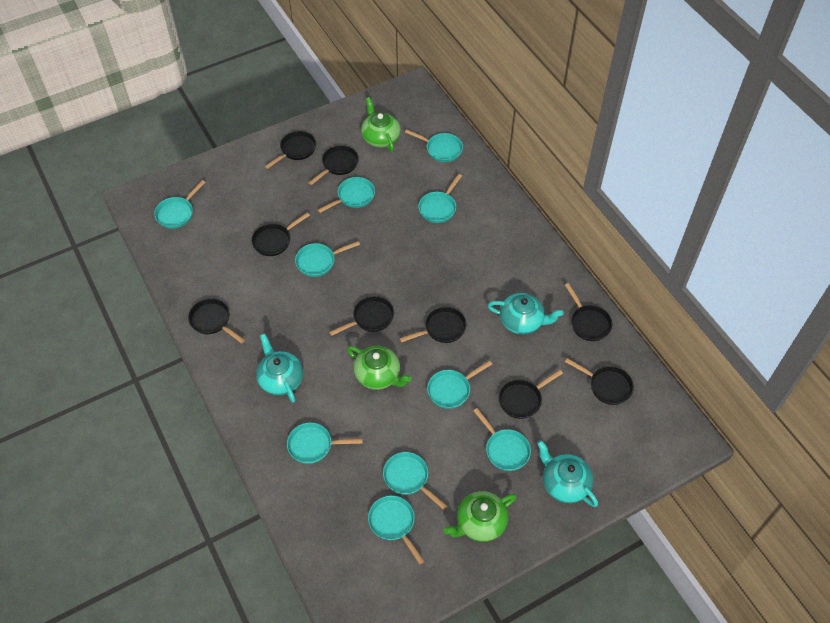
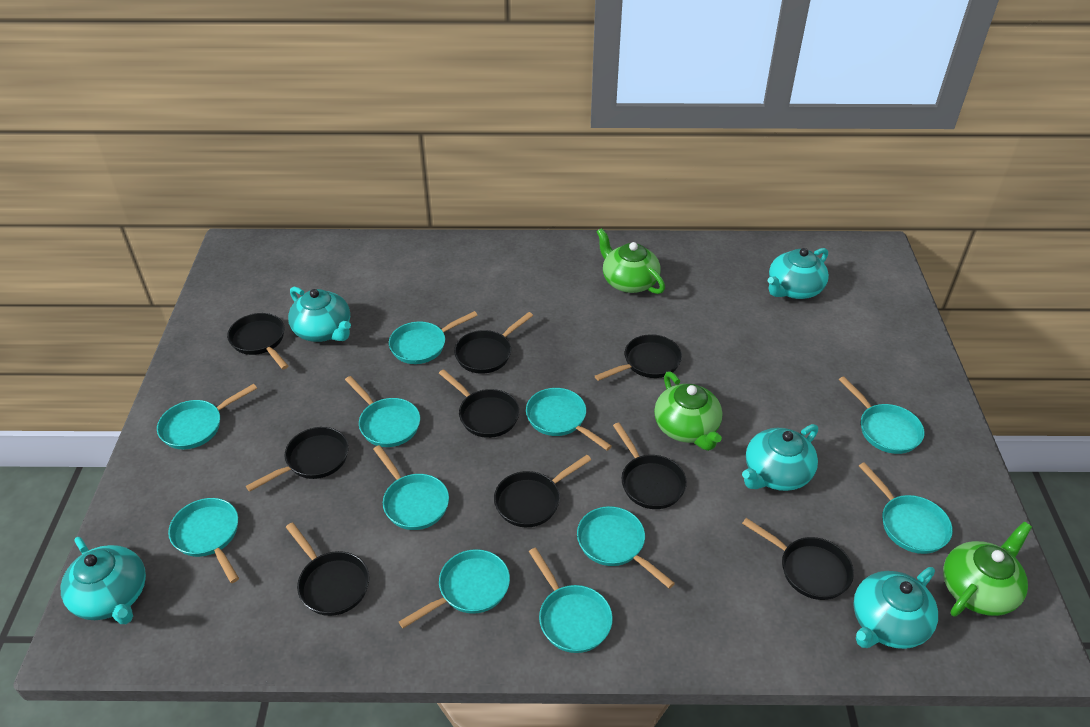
turquoise pan: [154,180,206,229] [287,422,363,464] [295,241,360,277] [318,177,375,213] [368,495,424,564] [383,452,447,510] [405,129,463,162] [418,174,462,223] [427,360,492,409] [473,408,531,471] = 10 -> [157,384,257,449] [168,498,239,583] [345,376,420,447] [373,445,449,530] [389,311,478,364] [399,549,510,628] [526,388,612,451] [529,548,613,653] [577,506,675,589] [839,376,925,454] [859,462,953,554] = 11
turquoise teapot: [256,334,303,403] [488,293,564,335] [537,440,598,507] = 3 -> [61,537,146,624] [288,287,351,342] [742,424,818,491] [767,248,829,299] [853,567,938,649] = 5

